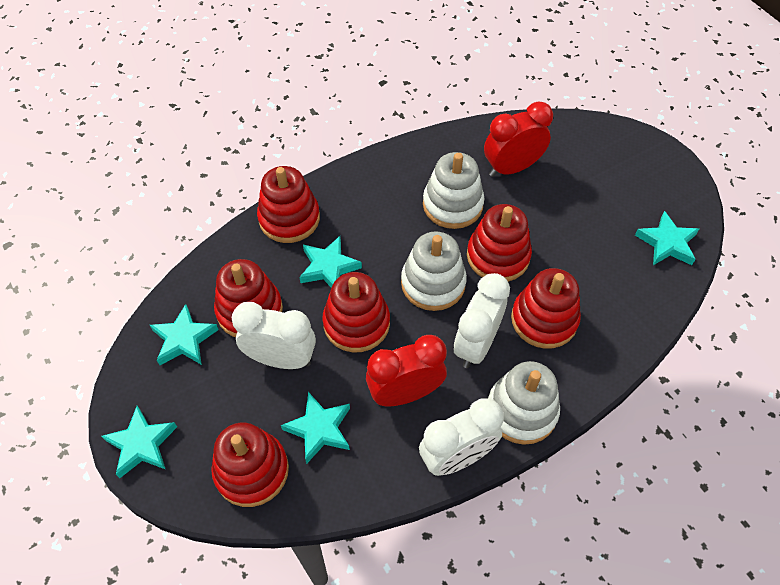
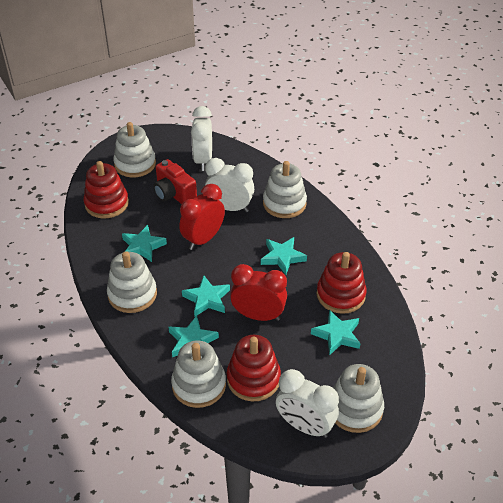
red camera: none = 0 -> [153,159,197,204] = 1
red stacking toy: [211,423,289,507] [214,259,283,337] [257,166,320,243] [322,272,390,353] [467,204,532,282] [511,268,581,349] = 6 -> [83,161,129,218] [227,335,281,401] [317,252,366,314] = 3
white stacking toy: [401,232,467,311] [423,152,485,229] [488,361,560,445] = 3 -> [107,251,157,313] [113,122,156,177] [171,341,226,408] [263,161,307,218] [333,364,384,433] = 5

